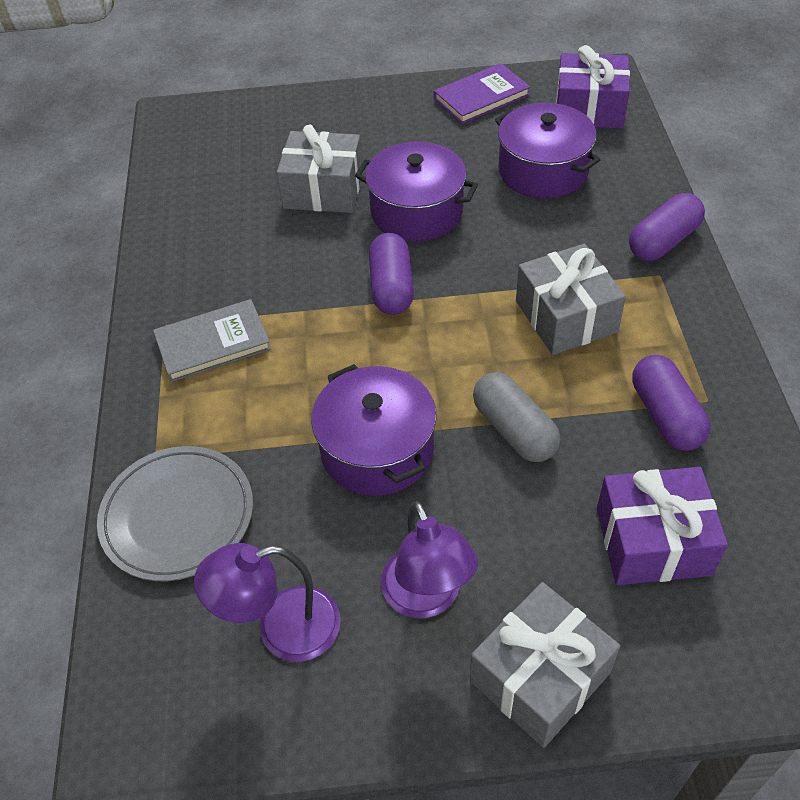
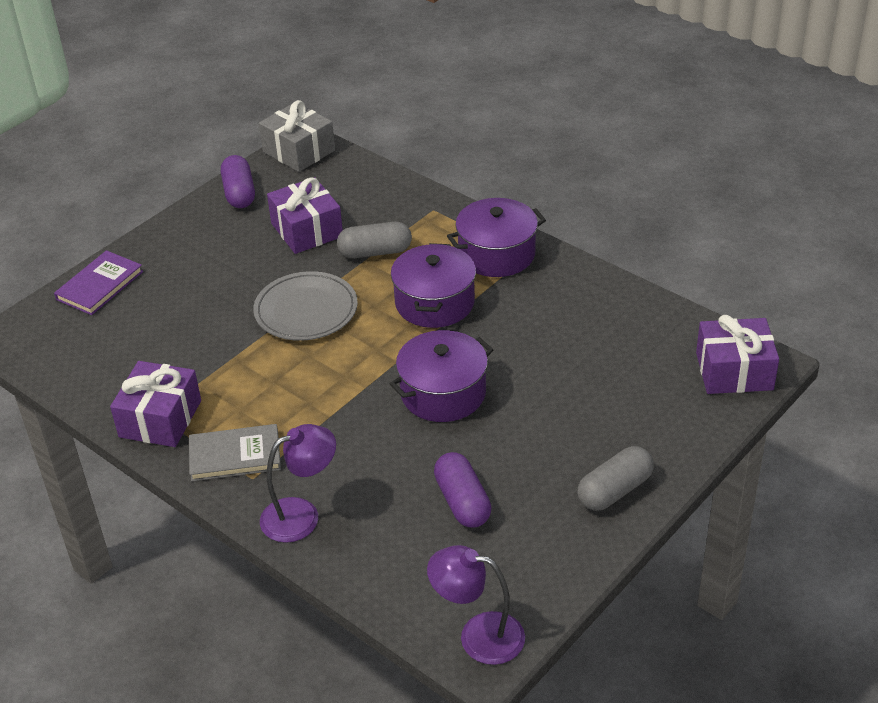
grey capsule: [473,372,560,462] = 1 -> [337,222,412,258] [578,446,654,511] = 2
grey gift: [277,125,363,213] [470,582,620,748] [516,244,626,355] = 3 -> [259,100,335,172] = 1
purple capsule: [369,233,414,315] [629,193,705,261] [632,355,710,451] = 3 -> [221,155,255,208] [434,452,491,527] = 2
purple gift: [556,45,630,129] [597,467,728,585] = 2 -> [110,361,201,447] [267,177,343,254] [696,315,779,394] = 3

